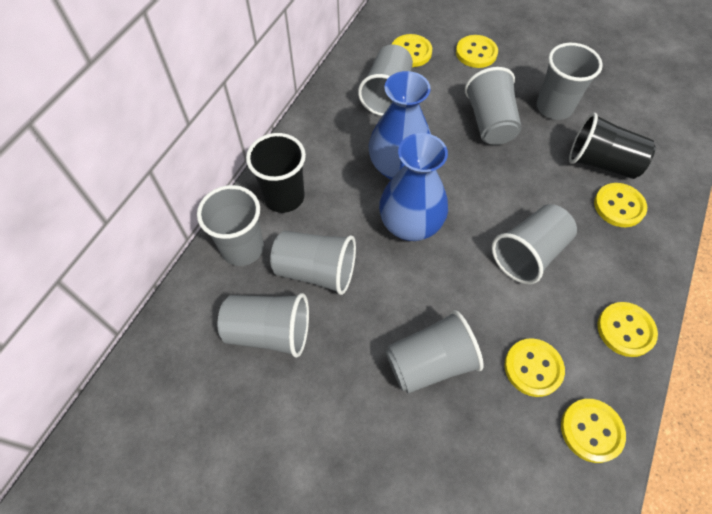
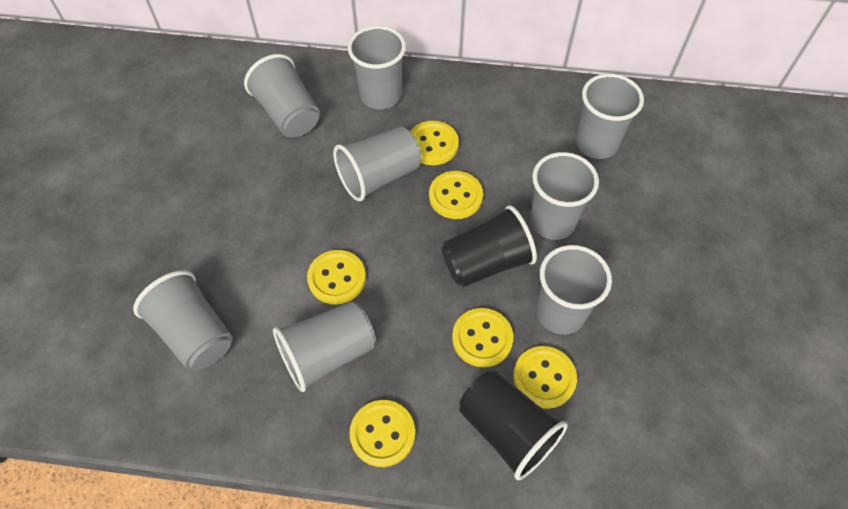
blue vase: [369,71,431,180] [379,133,448,241] = 2 -> none = 0

